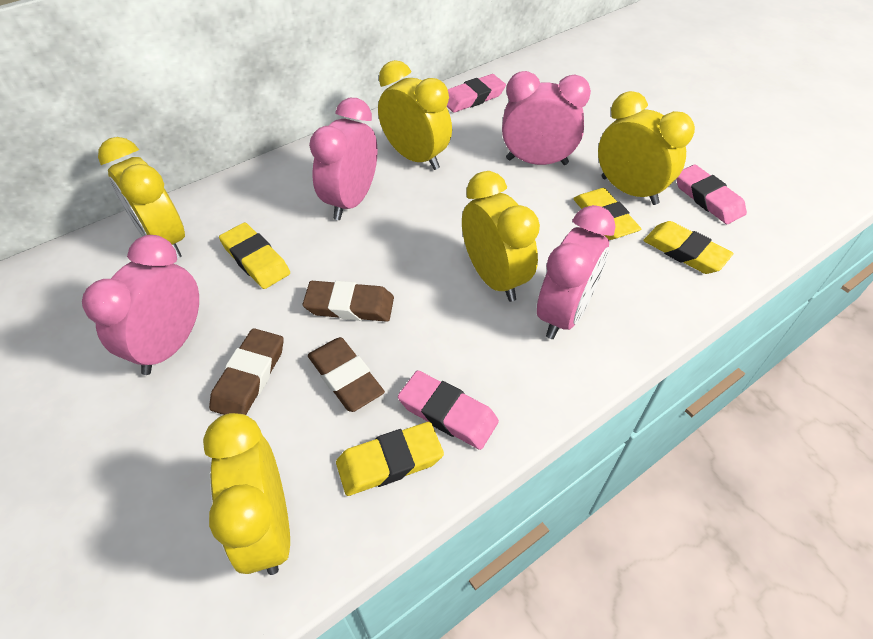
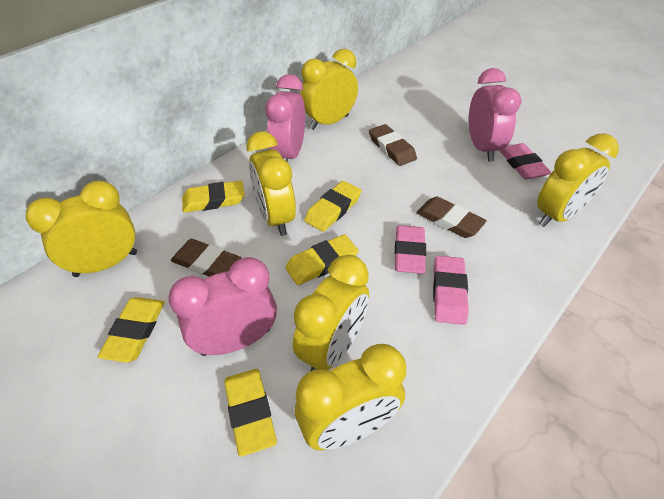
pink clock: [82,235,199,375] [309,98,378,220] [502,71,591,165] [537,205,616,339] = 4 -> [168,257,277,356] [265,74,305,161] [469,68,521,162] = 3
yellow clock: [98,137,185,259] [203,413,290,575] [378,60,452,170] [462,171,540,302] [598,91,695,205] = 5 -> [26,181,137,277] [246,131,296,236] [293,255,369,372] [295,344,406,450] [300,49,358,130] [537,133,619,227] = 6
yellow eraser: [219,223,290,289] [336,422,444,496] [573,188,641,240] [643,221,733,274] = 4 -> [98,297,165,363] [182,181,245,213] [224,369,277,457] [285,234,359,285] [304,181,361,232] = 5

